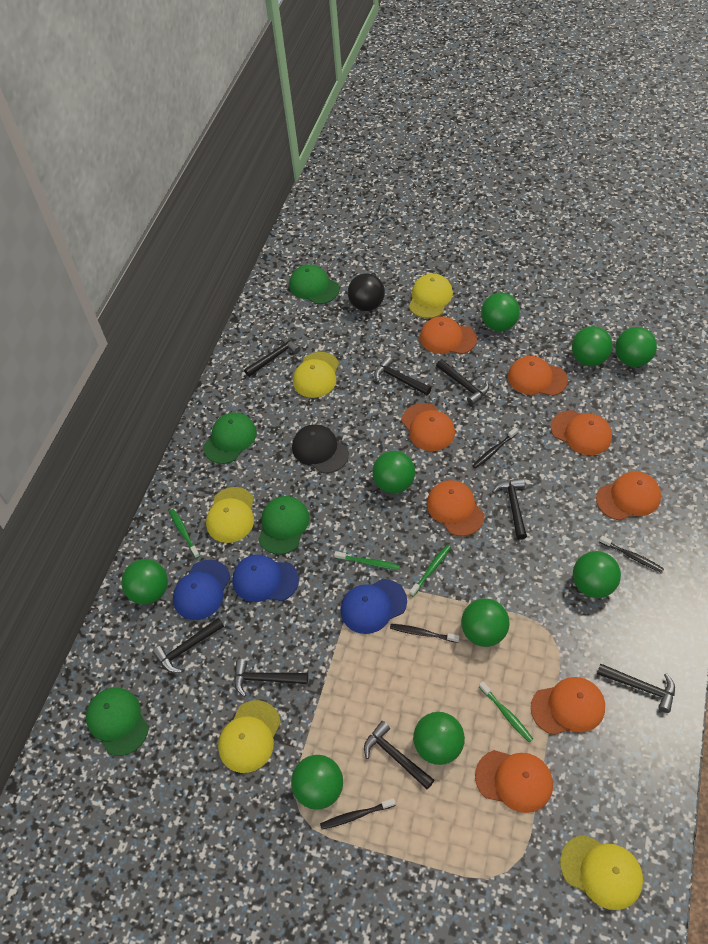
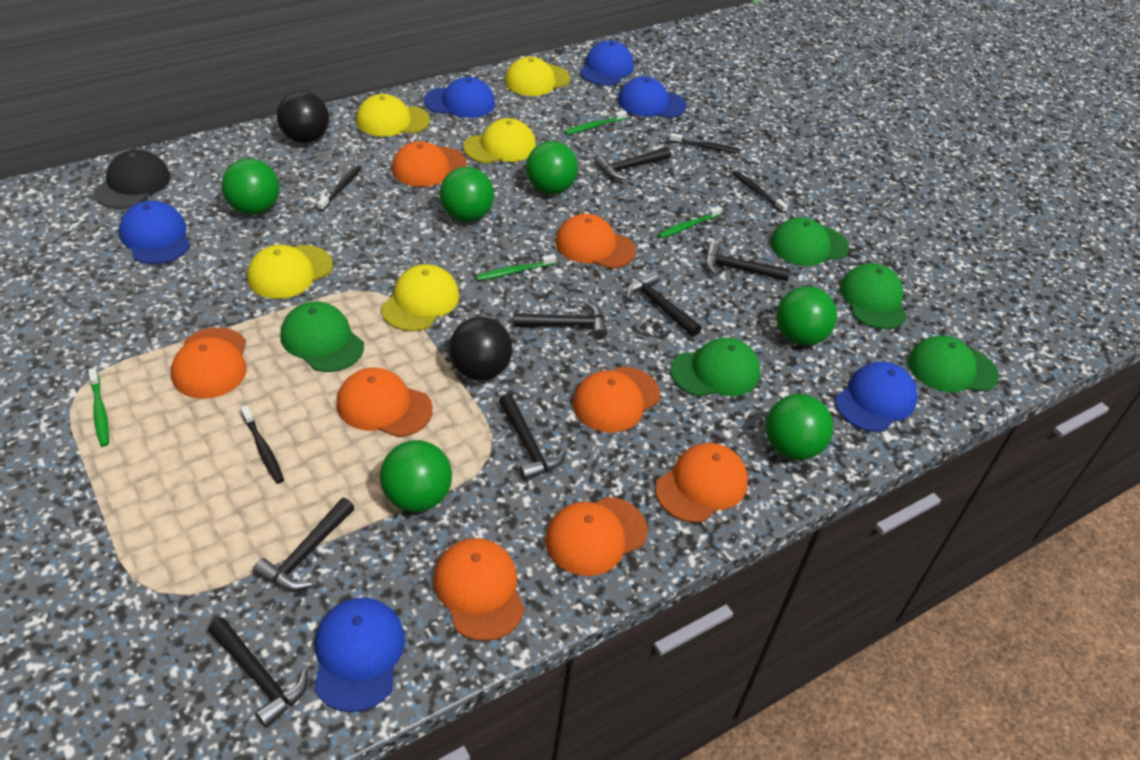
black ball: [348,273,385,311] = 1 -> [277,91,329,143] [449,317,513,380] = 2
black hammer: [152,618,224,673] [234,659,308,697] [244,337,300,377] [364,721,434,789] [374,356,431,395] [436,359,489,405] [492,478,527,540] [597,664,675,713] = 8 -> [208,617,308,728] [253,498,355,591] [499,394,566,481] [513,302,607,339] [595,147,671,180] [626,272,701,337] [705,242,791,282] = 7
blue cap: [173,560,231,620] [232,555,299,602] [341,579,407,634] = 3 -> [119,201,190,264] [314,597,405,712] [424,77,495,118] [580,40,634,86] [618,76,687,118] [835,362,918,432] = 6
green ball: [121,559,168,605] [291,755,343,810] [373,451,415,493] [413,712,465,765] [461,598,510,647] [481,293,520,331] [572,326,613,366] [573,551,621,598] [615,327,657,367] = 9 -> [222,158,279,215] [380,440,452,512] [440,167,494,222] [526,141,578,194] [766,394,833,460] [776,286,837,346] = 6
green cap: [86,688,149,756] [203,413,257,464] [258,496,310,555] [289,264,339,304] = 4 -> [280,301,364,372] [670,338,760,397] [770,217,849,266] [840,263,907,329] [908,335,999,392] = 5

